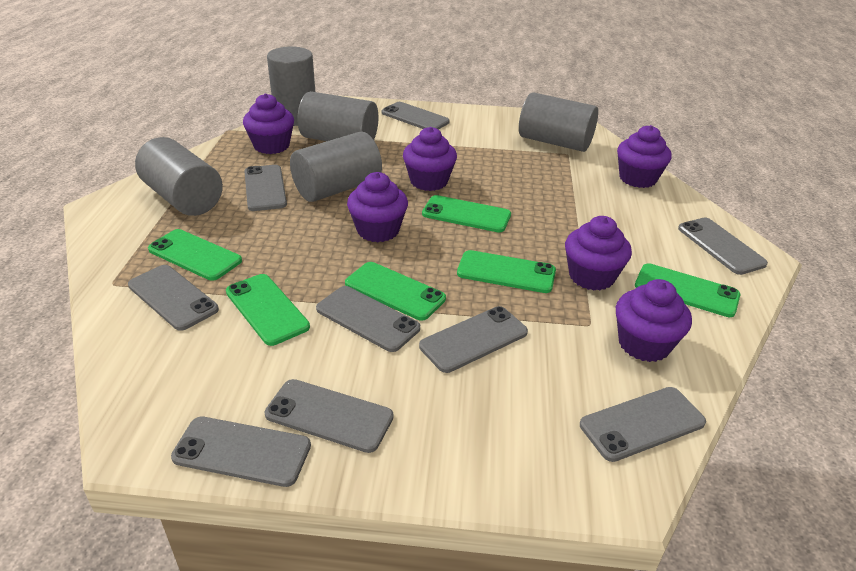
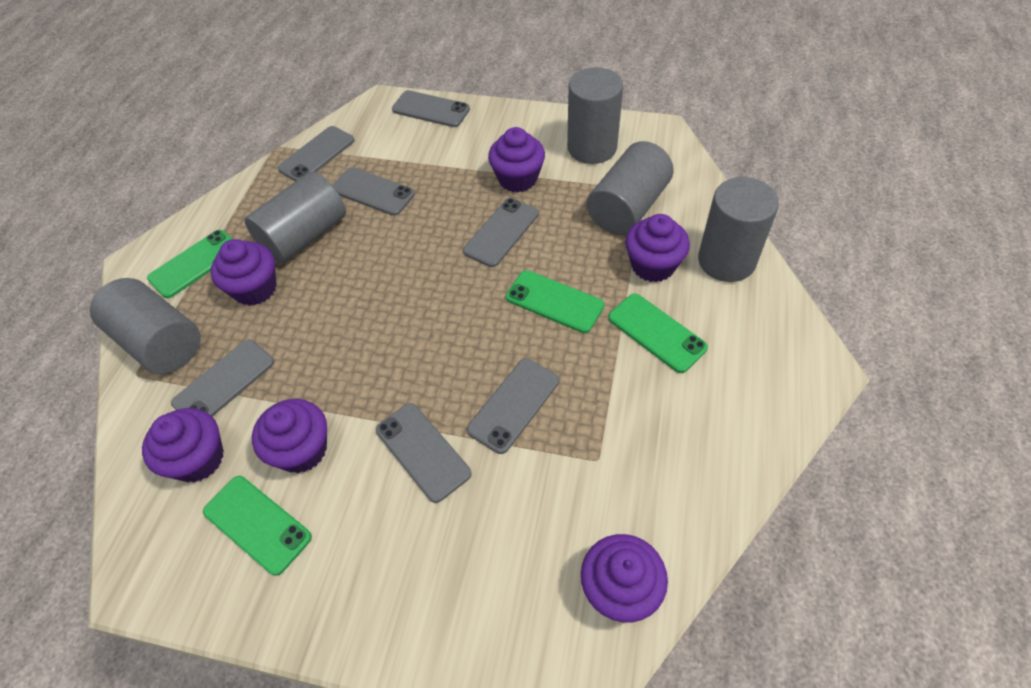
green phone: [148,229,242,281] [226,274,310,346] [345,262,446,321] [422,195,511,232] [457,250,556,293] [635,263,740,317] = 6 -> [147,230,232,298] [203,476,312,576] [506,270,604,333] [608,294,708,373] = 4
grey phone: [128,265,219,331] [171,417,311,487] [244,165,287,211] [265,379,394,453] [316,286,420,352] [382,102,450,130] [419,306,528,373] [580,387,706,462] [678,218,768,275] = 9 -> [171,339,274,417] [277,126,354,182] [332,167,415,216] [376,403,472,503] [392,90,470,127] [463,198,539,267] [467,359,559,454] = 7

